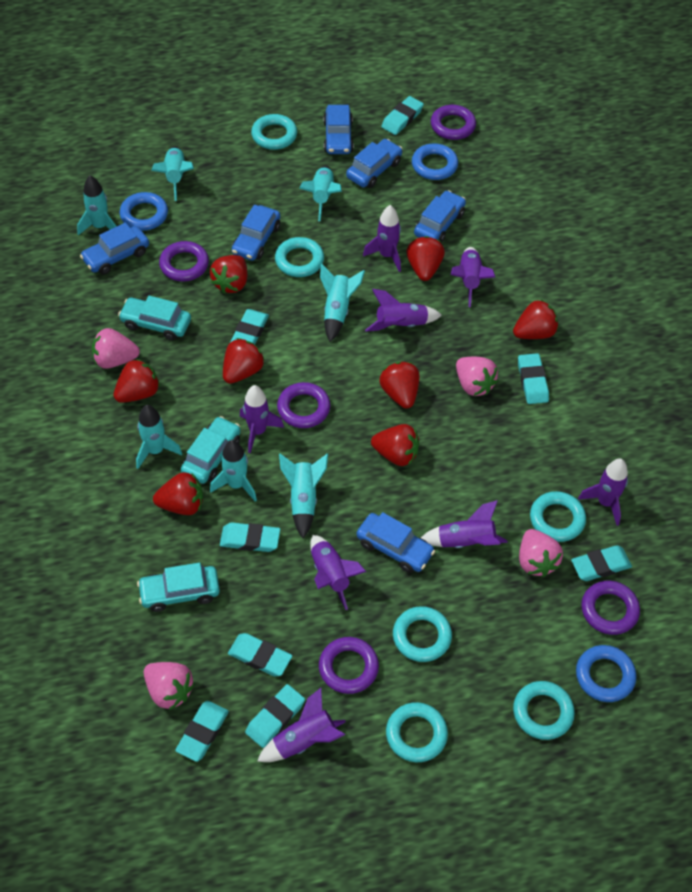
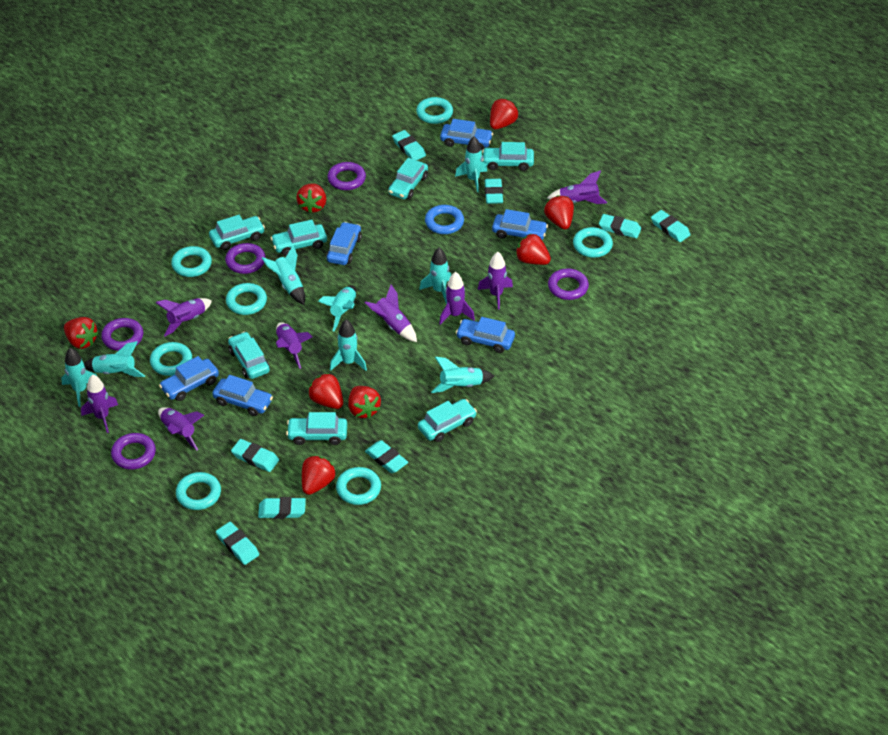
blue ring: [120,192,168,231] [412,143,458,180] [576,645,636,702] = 3 -> [425,205,464,234] = 1
pink strawberry: [92,328,140,369] [144,662,195,710] [456,357,498,396] [519,529,563,577] = 4 -> none = 0
turquoise car: [118,296,191,340] [137,562,220,612] [181,416,241,484] = 3 -> [209,215,265,250] [228,332,270,379] [271,220,327,256] [286,412,347,445] [388,158,428,199] [418,399,477,442] [482,142,534,171] = 7
turquoise ring: [251,114,297,150] [275,237,324,277] [386,702,448,762] [393,606,452,662] [513,681,575,740] [530,491,586,542] = 6 -> [150,342,192,376] [171,246,212,277] [176,472,221,510] [226,283,267,315] [336,467,381,505] [416,97,453,124] [573,227,613,258] = 7
turquoise rocket: [77,176,117,235] [136,405,182,469] [151,146,194,201] [210,440,257,502] [279,454,328,538] [299,165,342,221] [320,264,365,342] = 7 -> [61,348,97,407] [84,341,145,377] [262,245,305,305] [318,285,356,331] [330,320,367,371] [419,248,451,304] [431,357,494,393] [455,136,487,192] = 8

